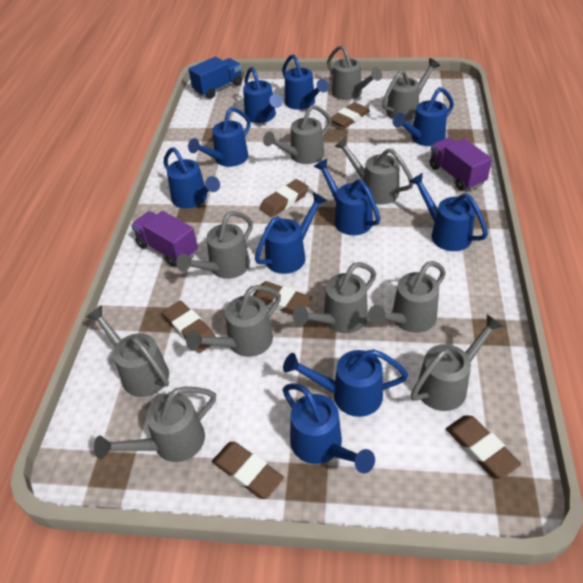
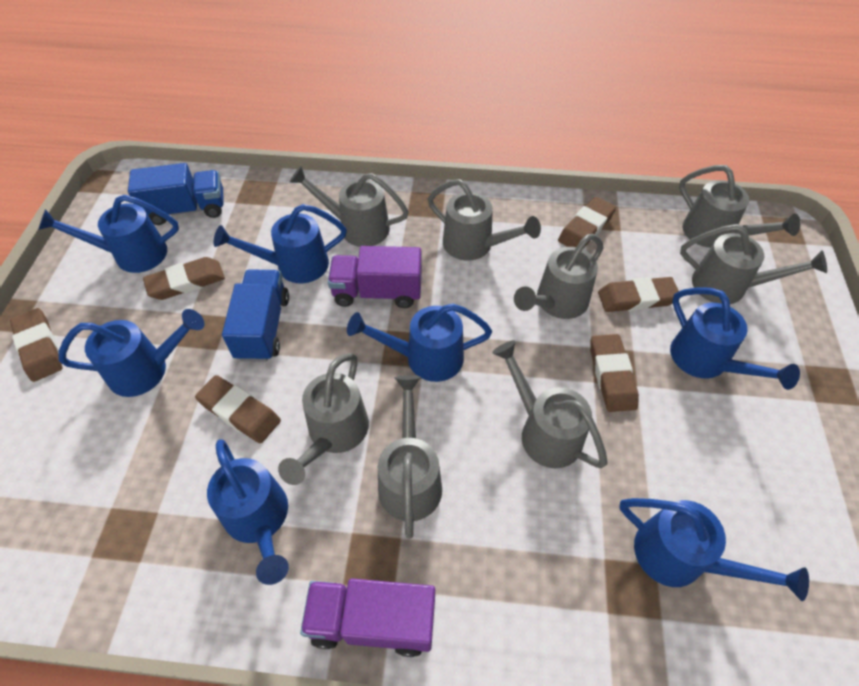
blue truck: [189,57,242,99] = 1 -> [128,163,223,225] [222,270,289,362] = 2
blue watering can: [163,147,220,208] [188,107,251,167] [243,67,283,123] [255,192,327,274] [282,54,329,110] [283,349,408,417] [283,383,375,473] [314,159,381,235] [393,87,454,146] [409,173,488,251] = 10 -> [38,195,179,273] [58,309,205,397] [207,439,289,585] [213,204,347,284] [347,303,492,382] [619,498,809,601] [670,287,800,390] = 7
grey watering can: [86,305,169,397] [94,387,216,462] [176,211,253,279] [186,285,281,357] [263,105,332,164] [292,262,376,333] [327,45,382,100] [334,137,414,205] [368,261,446,333] [382,58,440,121] [411,314,504,411] = 11 -> [278,353,369,485] [289,166,409,247] [378,375,442,539] [428,179,541,261] [492,340,608,468] [514,234,603,319] [679,165,801,248] [680,224,827,304] = 8

